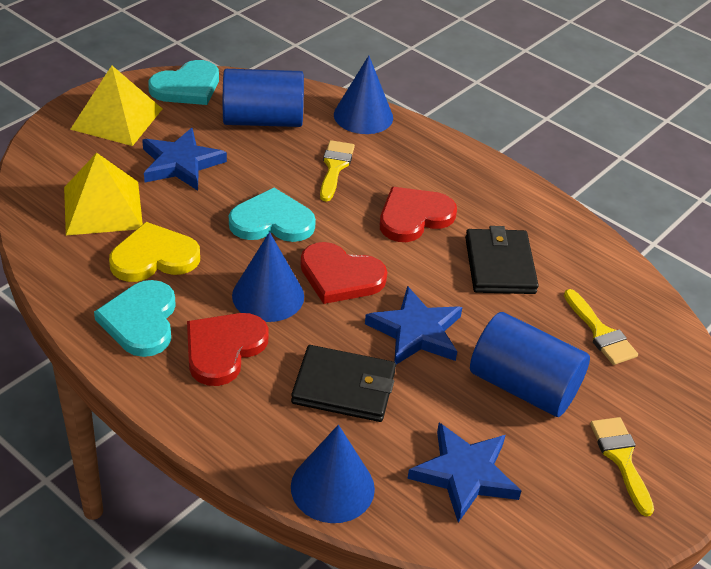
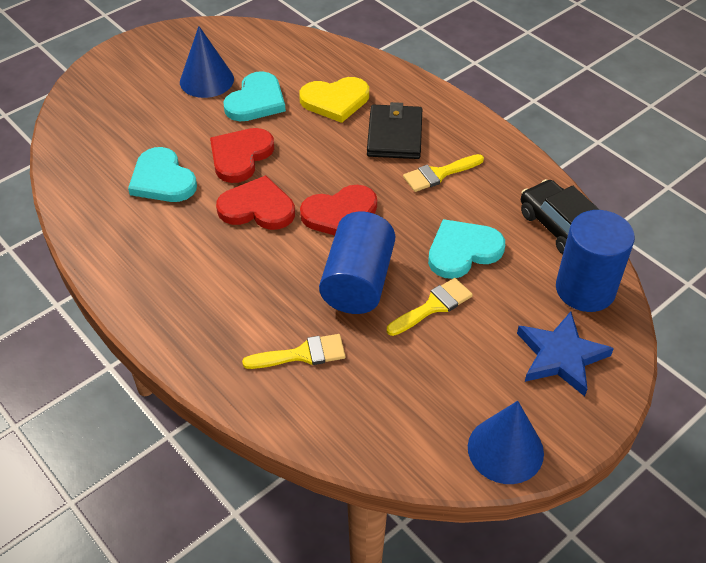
black car: none = 0 -> [521,179,600,254] = 1
black wallet: [291,345,396,422] [465,226,539,294] = 2 -> [367,102,422,159] = 1
blue cone: [232,232,304,322] [291,425,375,523] [334,56,393,134] = 3 -> [180,26,234,98] [468,401,544,484] = 2
blue star: [142,128,227,191] [365,286,463,365] [407,423,521,523] = 3 -> [517,311,614,396] = 1
yellow pyramid: [64,153,143,235] [70,66,162,146] = 2 -> none = 0

